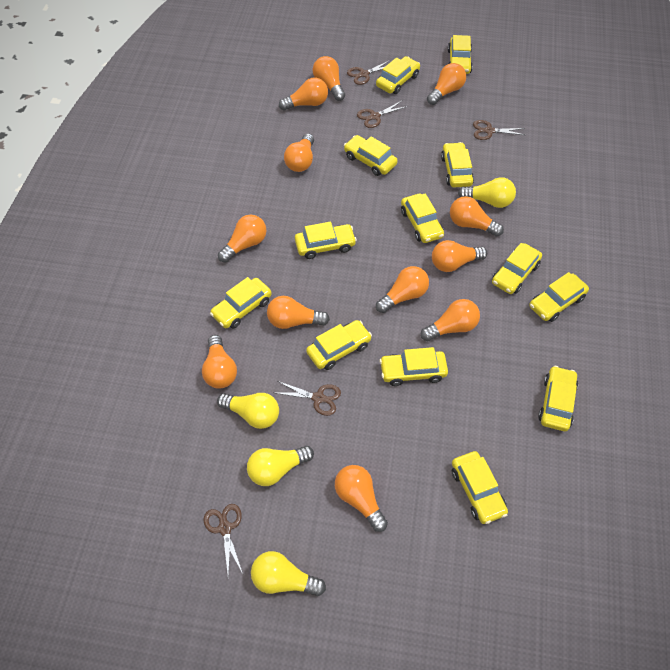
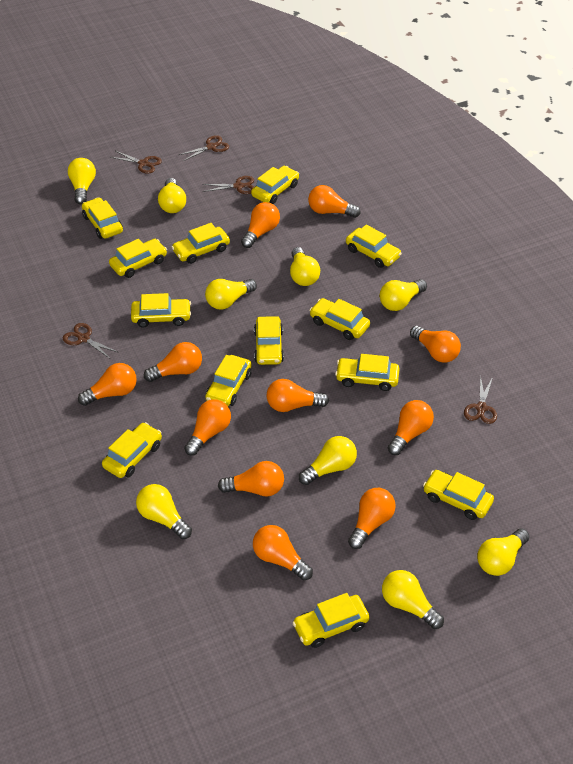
orange light bulb: [202,335,237,389] [218,215,266,263] [267,296,330,329] [279,77,328,111] [284,133,314,172] [313,56,345,101] [335,465,388,532] [376,266,429,313] [421,299,480,341] [427,63,466,105] [432,240,487,272] [450,196,504,237] = 12 -> [78,363,137,406] [144,342,202,382] [184,399,231,456] [218,461,284,497] [241,202,280,248] [253,525,313,581] [267,379,329,412] [308,185,361,218] [348,488,396,549] [388,400,434,455] [410,326,461,363] = 11
yellow light bulb: [217,393,279,429] [247,446,314,486] [251,551,326,596] [458,177,516,208] = 4 -> [68,158,96,204] [136,484,192,539] [158,178,186,213] [205,279,257,310] [290,247,320,286] [299,436,357,485] [380,279,427,311] [382,570,444,629] [478,528,530,576] = 9

